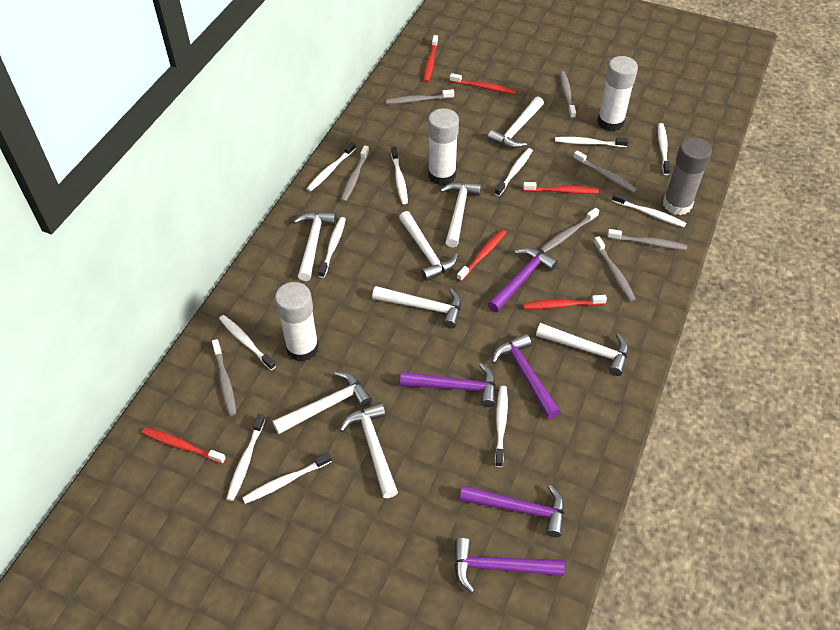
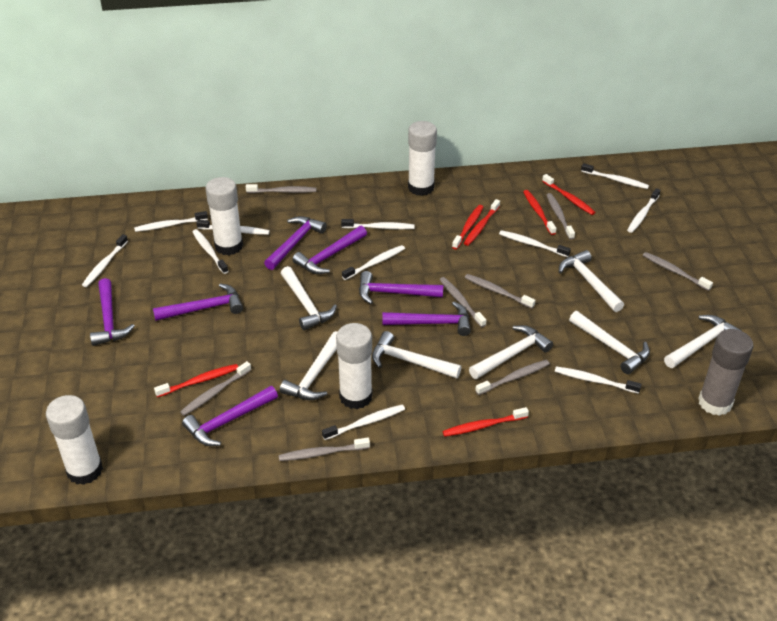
purple hammer: [400,363,496,407] [455,538,565,593] [460,485,565,537] [488,248,558,312] [492,334,560,419] = 5 -> [90,278,135,346] [153,283,243,321] [182,386,278,446] [264,216,327,270] [292,226,367,274] [359,271,443,304] [383,301,471,336] = 7
white glue stick: [275,282,319,362] [428,108,459,185] [597,56,638,132] = 3 -> [46,395,103,485] [206,177,243,255] [336,323,373,409] [408,121,437,196] = 4
white hammer: [272,372,372,434] [293,212,336,281] [340,403,398,498] [372,286,461,329] [399,211,458,281] [440,182,481,248] [488,97,544,149] [536,323,629,376] = 8 -> [280,331,337,400] [281,266,337,330] [372,331,462,378] [469,325,553,379] [559,250,624,312] [569,311,650,374] [664,315,742,368] = 7

